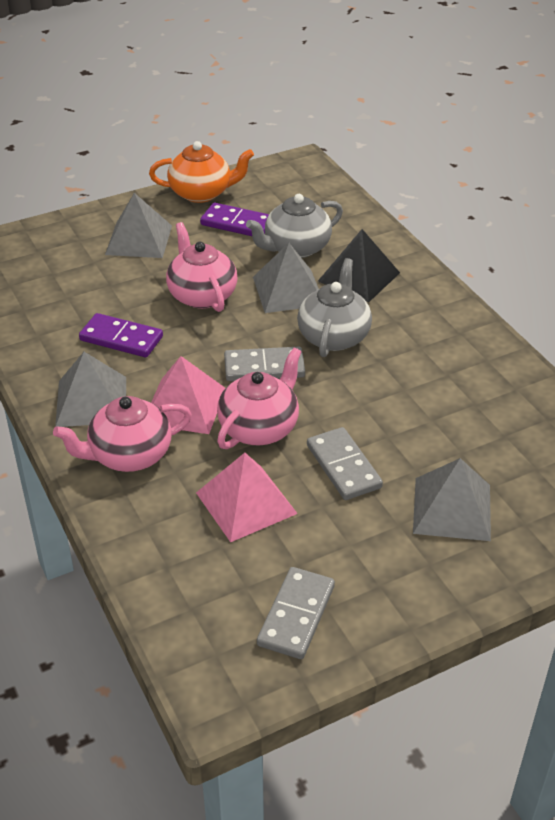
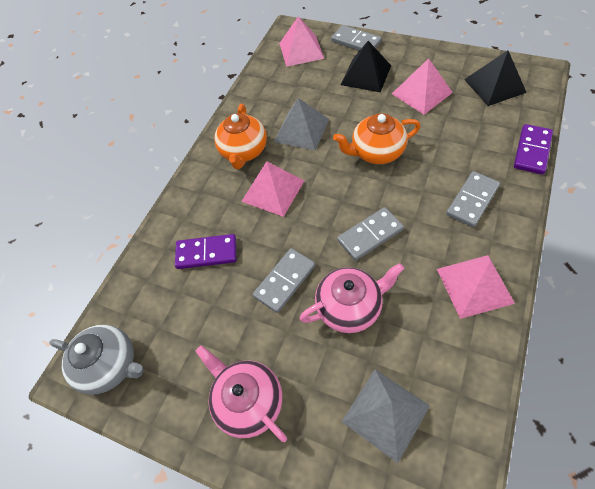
black pyramid: [318,229,400,302] = 1 -> [341,41,391,92] [464,50,527,106] = 2
grey domino: [224,347,305,381] [257,567,335,659] [307,427,383,500] = 3 -> [253,248,315,313] [331,25,381,51] [337,207,404,261] [446,171,500,227] = 4
grey pyramid: [55,352,126,427] [105,193,172,258] [253,243,319,313] [413,458,491,541] = 4 -> [274,98,329,151] [342,369,430,463] = 2
grey teapot: [246,194,343,258] [297,258,372,357] = 2 -> [49,325,144,395] = 1
orange teapot: [149,141,254,203] = 1 -> [214,104,267,169] [333,113,420,164] = 2
pink pyramid: [151,356,225,434] [196,453,298,542] = 2 -> [241,161,304,217] [279,16,324,67] [392,58,453,115] [437,255,515,319] = 4
pink teapot: [53,396,192,472] [166,222,237,312] [217,348,302,449] = 3 -> [195,345,287,442] [300,263,404,333] = 2

